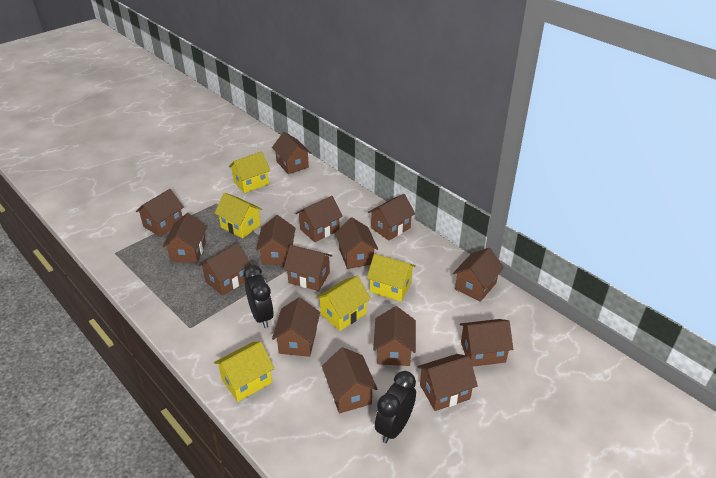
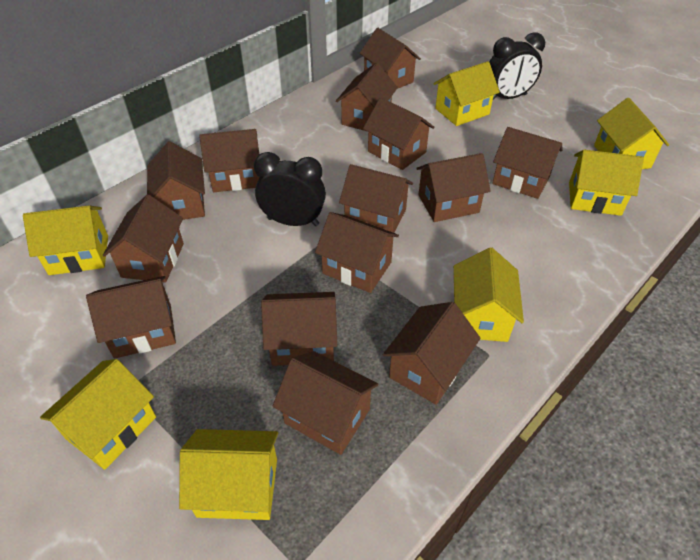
brown house: [136,189,184,237] [162,213,207,263] [198,243,251,296] [256,215,296,265] [272,132,311,174] [272,297,320,357] [283,245,333,291] [295,196,343,242] [322,347,377,413] [335,218,378,269] [368,194,415,241] [373,306,416,366] [417,354,478,411] [453,248,504,302] [460,319,513,367] = 15 -> [86,276,176,359] [103,195,184,283] [147,141,205,220] [199,129,260,192] [261,292,337,366] [273,351,378,455] [315,212,399,293] [336,63,398,131] [339,164,413,233] [360,28,421,89] [363,97,434,170] [383,302,481,405] [416,153,491,222] [492,127,563,199] = 14
yellow house: [214,193,262,238] [214,342,274,402] [229,151,271,193] [315,276,371,331] [367,254,416,302] = 5 -> [23,206,108,275] [40,359,156,470] [179,429,278,520] [433,61,500,126] [454,247,524,342] [569,150,644,216] [594,98,669,169] = 7

